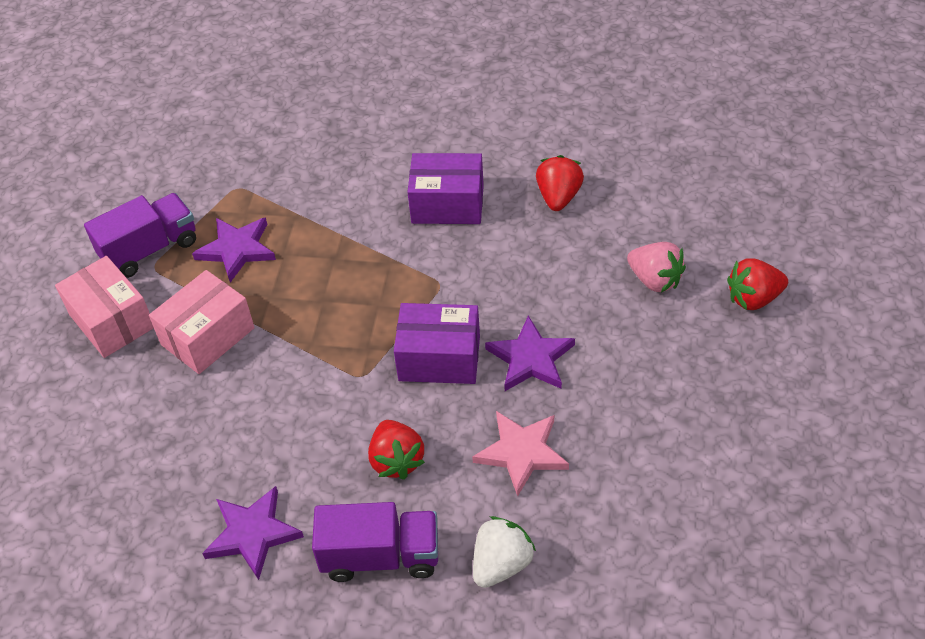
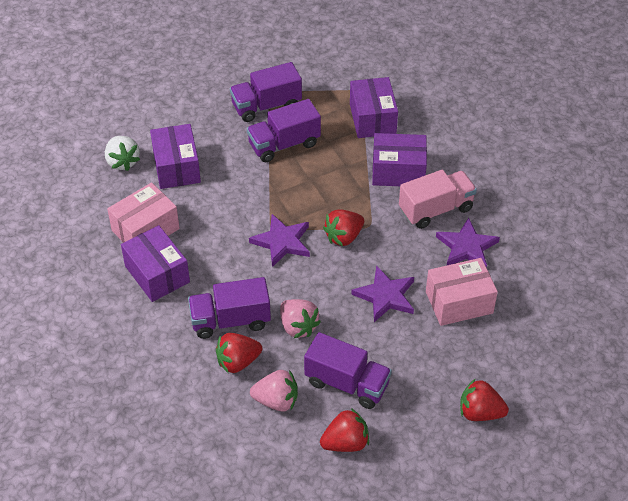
pink star: [472,411,569,497] = 1 -> none = 0
pink strawberry: [627,242,686,292] = 1 -> [250,370,298,412] [280,299,321,338] = 2
pink truck: none = 0 -> [399,170,477,229] = 1
purple box: [394,303,480,384] [407,153,484,224] = 2 -> [121,225,190,302] [150,124,201,189] [350,77,398,138] [372,133,427,186] = 4
purple truck: [84,193,196,278] [312,502,438,582] = 2 -> [188,277,271,339] [230,62,302,122] [247,99,321,162] [304,332,392,409] = 4
red strawberry: [368,420,425,480] [536,155,584,211] [727,258,788,310] = 3 -> [216,333,262,374] [320,408,369,452] [323,209,364,246] [460,378,509,421] = 4

